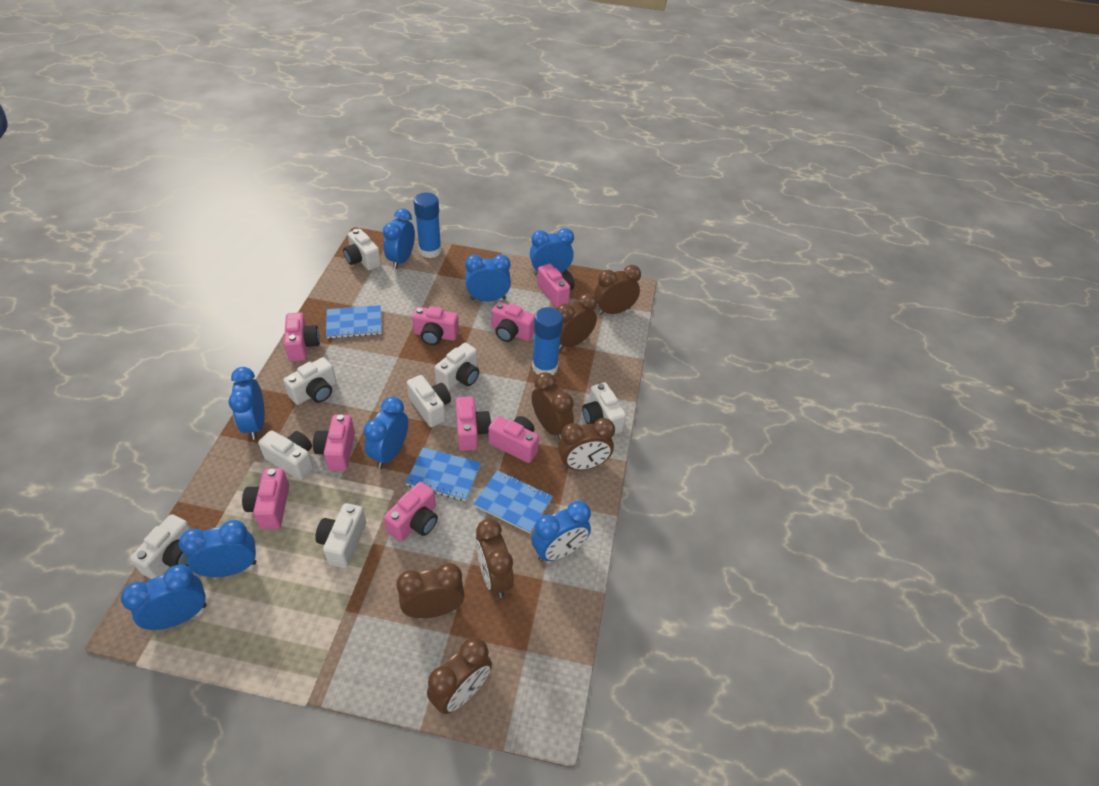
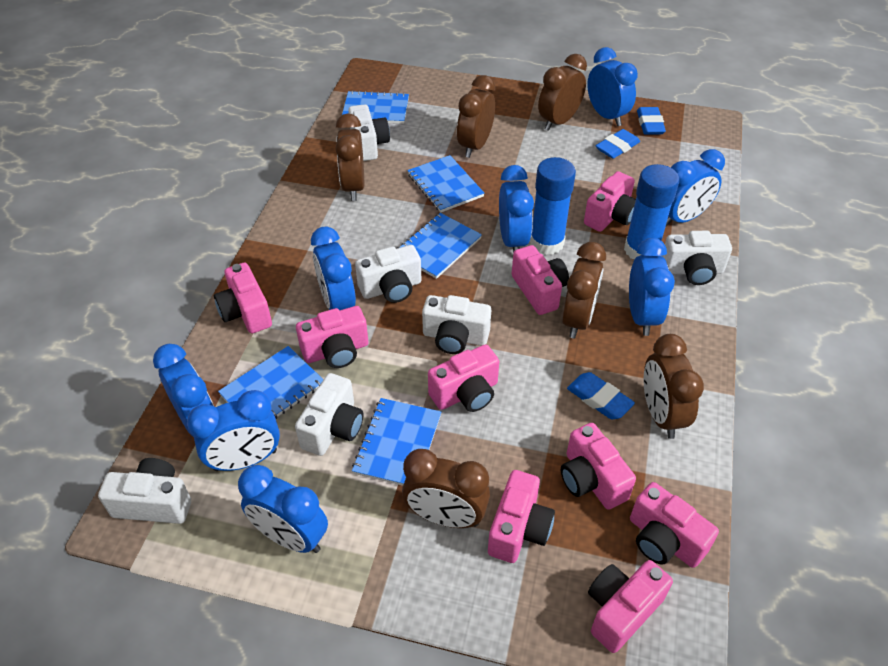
blue eraser: none = 0 -> [567,372,635,419] [596,129,640,159] [637,107,666,135] = 3
blue notebook: [326,305,382,339] [406,447,481,501] [474,470,553,533] = 3 -> [218,346,324,419] [342,90,409,124] [352,398,441,486] [397,213,482,279] [407,155,484,212] = 5
brown clock: [397,563,465,618] [427,638,492,714] [475,519,514,598] [531,372,574,440] [557,294,597,350] [558,418,615,470] [594,265,641,315] = 7 -> [336,113,364,201] [402,449,490,528] [457,75,495,158] [538,54,587,131] [562,242,606,338] [643,334,704,439] = 6
white camera: [130,514,191,579] [258,430,313,480] [283,357,336,405] [315,503,366,568] [343,229,381,271] [407,375,451,427] [435,343,479,391] [582,382,626,434] = 8 -> [98,458,191,524] [295,373,363,456] [348,104,390,161] [355,245,421,303] [422,295,491,354] [662,231,732,285] = 6

